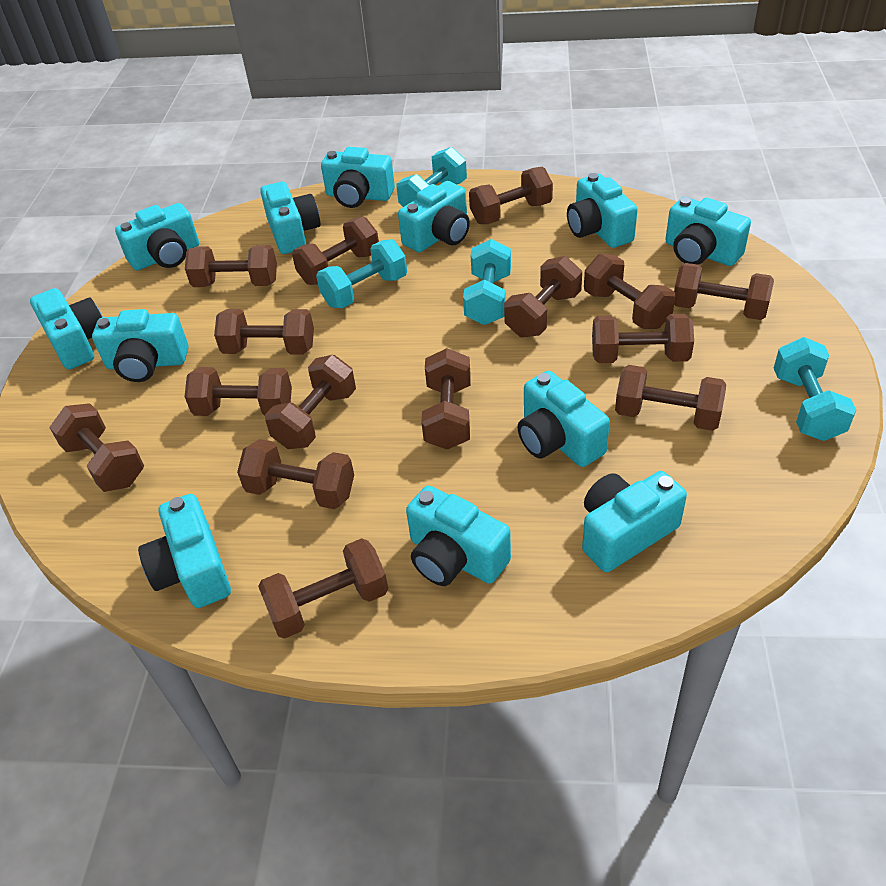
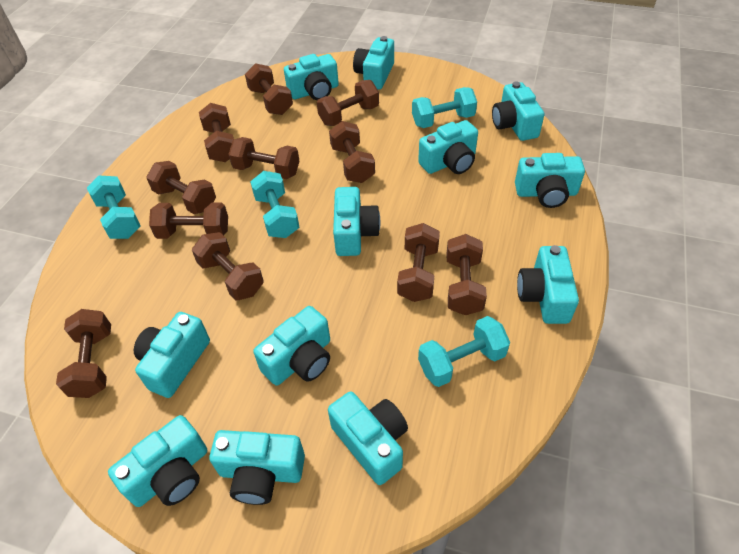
brown dumbbell: [49,403,144,492] [184,367,292,416] [185,245,277,287] [214,309,314,355] [237,439,354,509] [258,538,388,639] [265,355,356,449] [292,216,379,285] [421,348,471,450] [469,167,553,224] [504,256,582,338] [584,254,676,329] [592,314,694,363] [615,365,726,431] [674,263,774,320] = 15 -> [56,309,111,398] [146,161,216,214] [149,203,228,239] [192,232,264,301] [199,103,234,162] [228,137,299,179] [245,63,293,115] [317,80,379,126] [329,121,375,183] [397,223,440,302] [446,234,487,315] = 11

